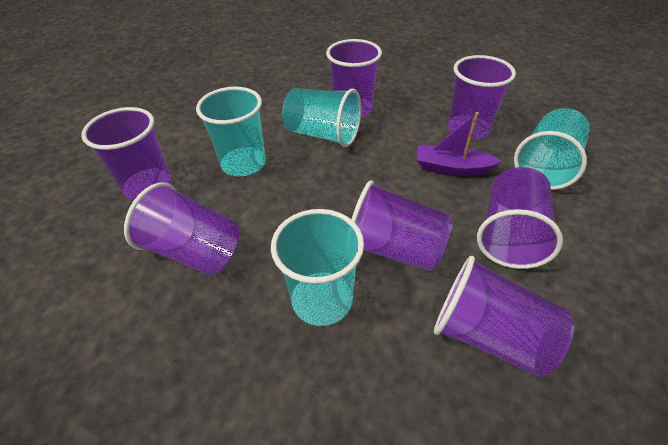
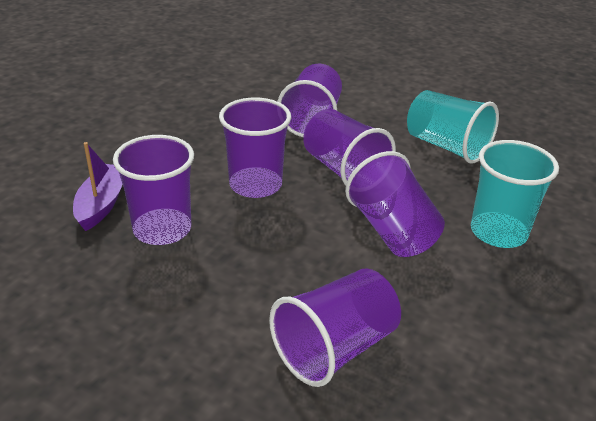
purple cup: [81,107,172,200] [124,182,239,275] [326,39,382,117] [351,180,453,271] [434,256,574,377] [447,55,516,140] [477,167,563,269] = 7 -> [113,135,194,245] [219,98,291,198] [269,268,401,387] [277,64,342,137] [303,109,396,186] [345,151,445,257] = 6
turquoise cup: [196,87,266,176] [271,209,364,326] [282,88,361,147] [514,108,590,190] = 4 -> [407,90,499,164] [471,140,559,248] = 2

